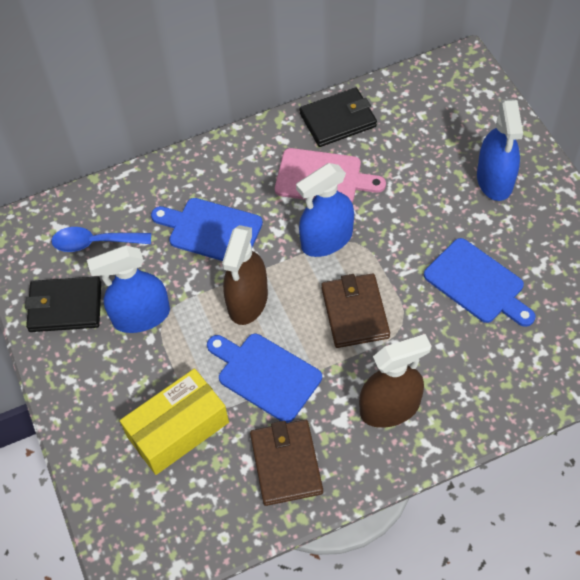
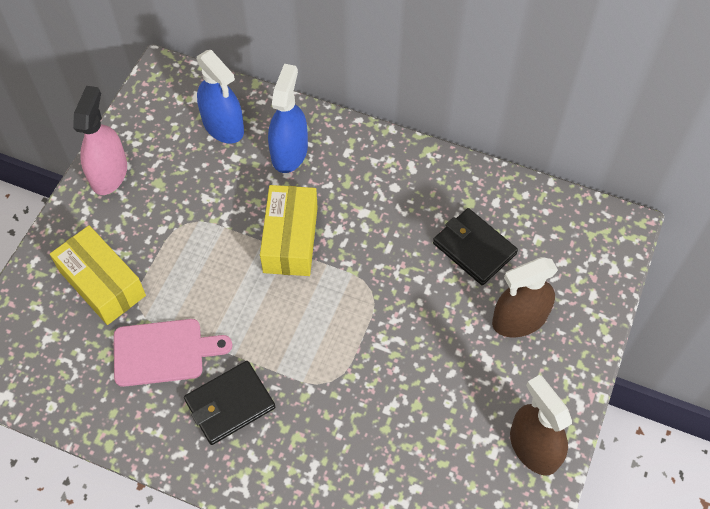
blue cutting board: [151,198,263,261] [207,334,322,423] [424,238,535,327] = 3 -> none = 0
blue spoon: [51,227,151,252] = 1 -> none = 0
blue spray bottle: [87,245,170,333] [296,163,354,257] [477,99,523,201] = 3 -> [197,50,244,144] [268,64,308,173] = 2
brown wallet: [250,420,323,506] [321,273,390,348] = 2 -> none = 0
pink spray bottle: none = 0 -> [73,86,127,195] = 1
yellow box: [120,368,229,475] = 1 -> [50,225,146,325] [260,185,318,276] = 2

